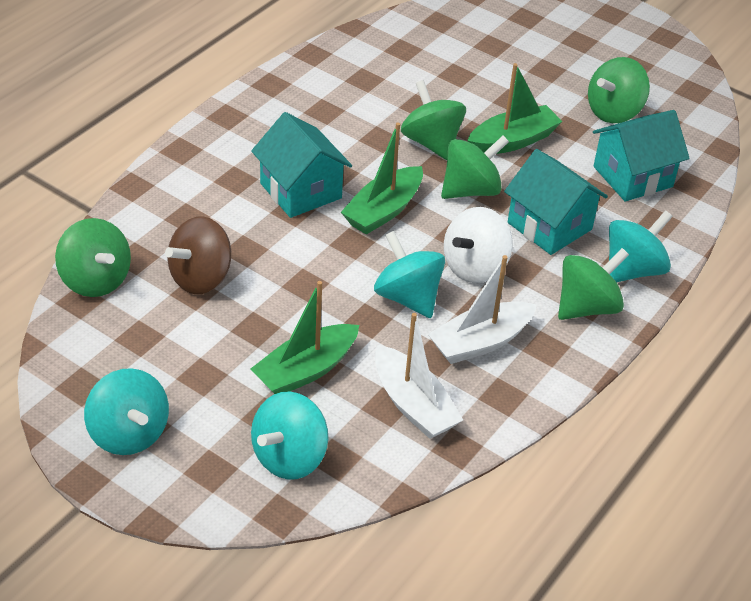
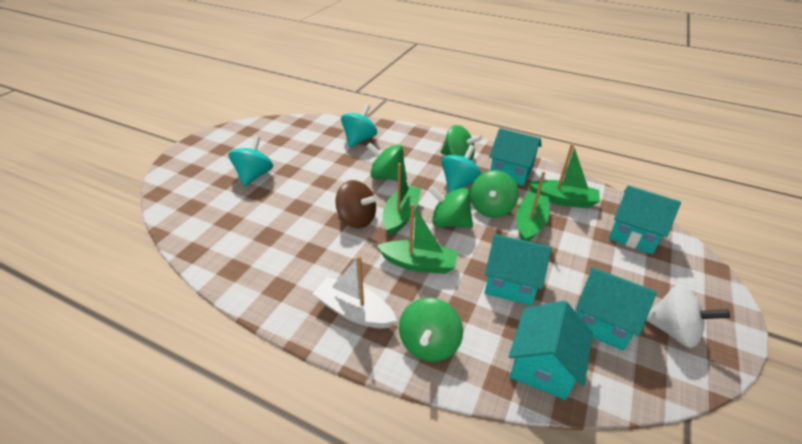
green boat: [251,281,359,394] [341,122,423,235] [467,63,563,154] = 3 -> [377,203,458,274] [383,163,421,236] [516,171,549,241] [529,143,600,209] = 4
turquoise house: [251,112,352,218] [504,149,608,255] [593,110,690,202] = 3 -> [485,234,552,306] [489,128,542,186] [509,301,593,400] [576,267,657,351] [609,186,681,254] = 5
turquoise spinning top: [84,368,169,455] [251,392,328,479] [374,231,445,318] [609,210,673,282] = 4 -> [228,136,273,187] [341,104,377,147] [441,145,482,192] = 3
white boat: [375,313,463,439] [428,255,537,364] = 2 -> [313,256,397,328] = 1

